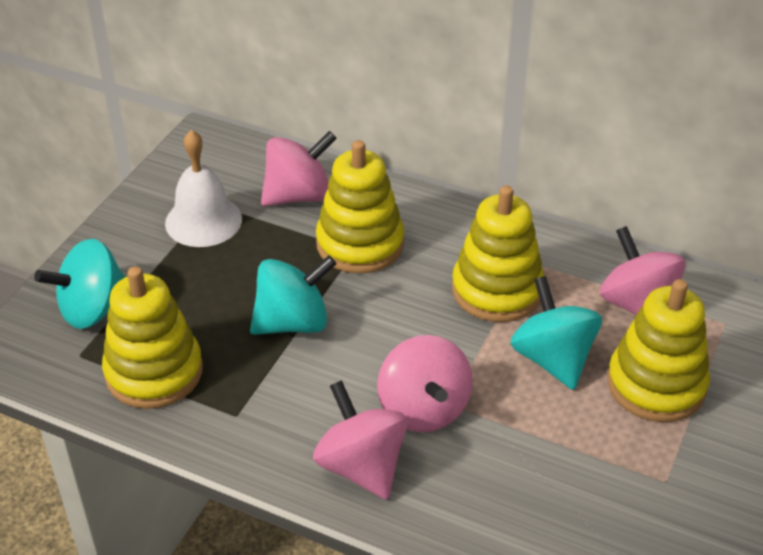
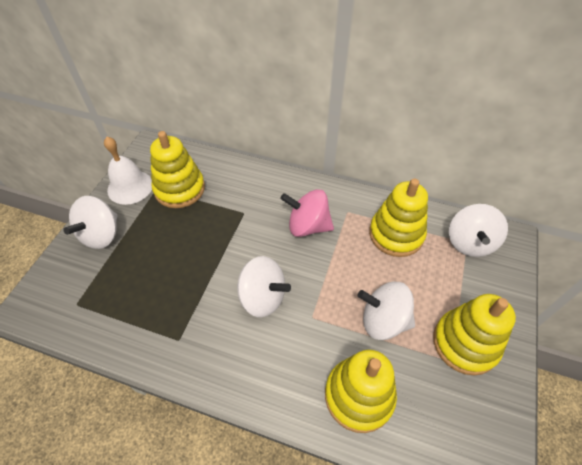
pink spinning top: [261,131,337,206] [313,380,408,500] [377,335,473,432] [600,226,686,315] = 4 -> [280,189,334,237] = 1
turquoise spinning top: [34,239,125,329] [250,255,337,335] [510,276,602,390] = 3 -> none = 0
white spinning top: none = 0 -> [63,196,118,249] [237,256,291,317] [358,282,415,340] [449,204,508,257] = 4

